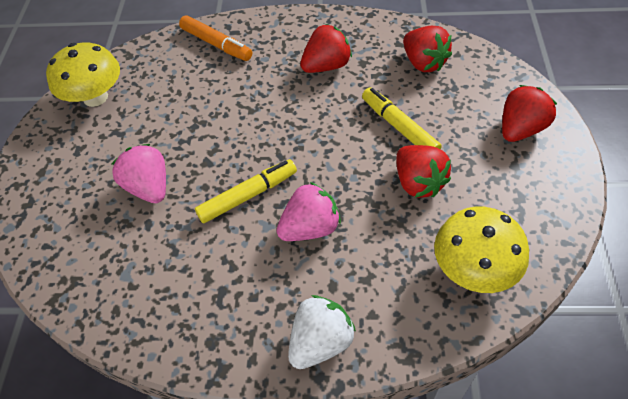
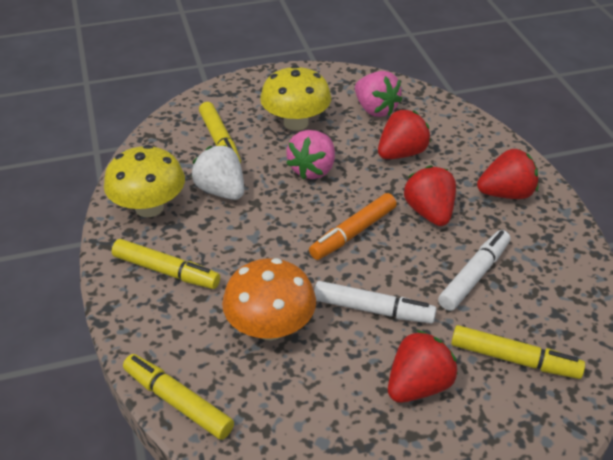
orange mushroom: none = 0 -> [222,258,316,340] = 1
white marker: none = 0 -> [314,281,436,324] [438,230,510,311] = 2
yellow marker: [195,159,297,223] [362,87,442,149] = 2 -> [112,239,220,289] [123,354,234,440] [199,102,241,164] [451,325,585,379] = 4

